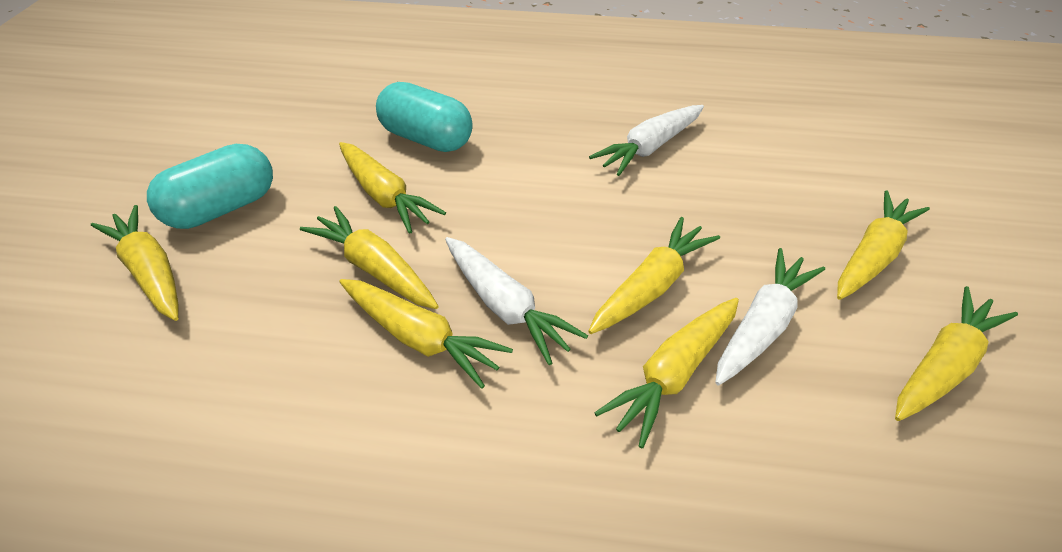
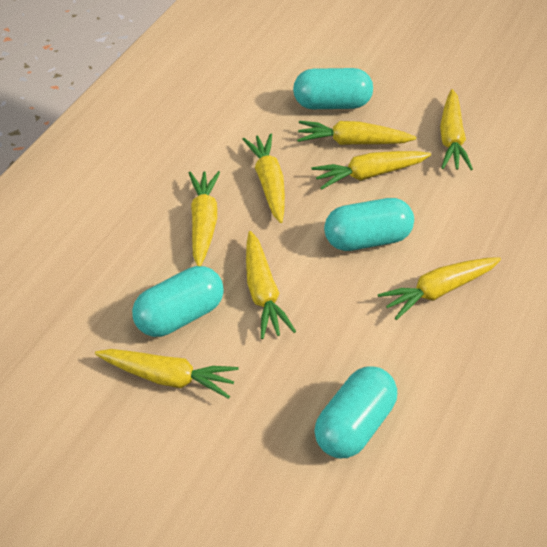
turquoise capsule: [147,144,273,229] [376,82,473,152] = 2 -> [132,266,224,337] [293,68,373,109] [314,366,397,458] [324,198,414,251] = 4
white carrot: [445,237,588,365] [589,105,704,176] [715,248,825,385] = 3 -> none = 0

